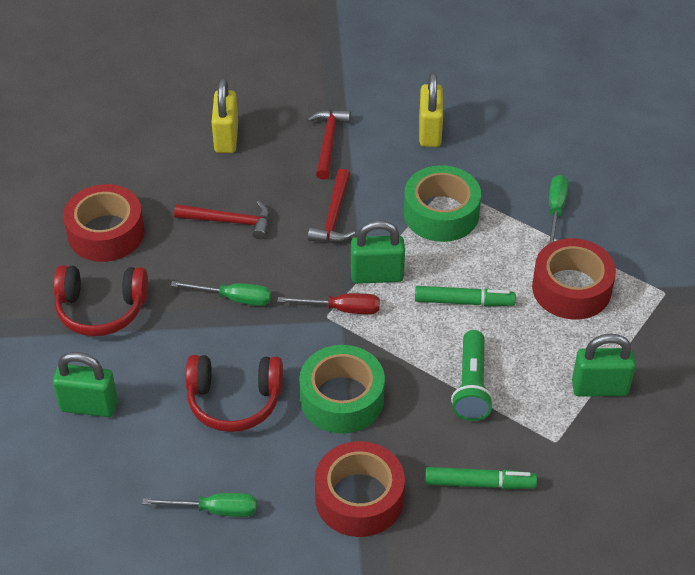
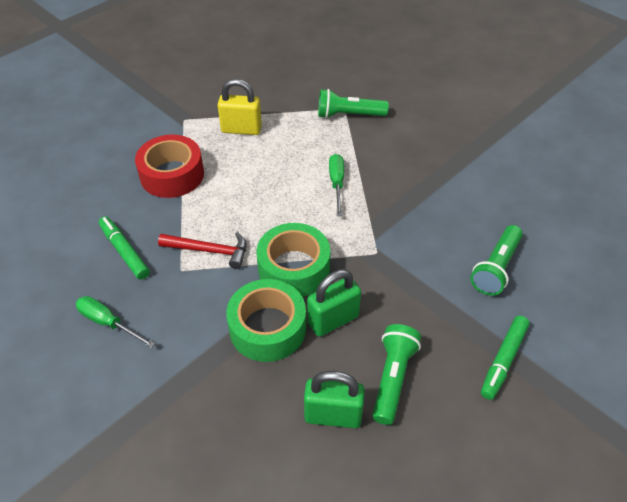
green flashlight: [451,330,493,421] = 1 -> [318,89,389,118] [372,324,421,425] [470,225,523,295] = 3
green padlock: [53,352,118,417] [351,220,405,284] [572,334,636,397] = 3 -> [304,371,365,428] [307,270,361,337] = 2
green screwdriver: [142,493,257,517] [171,281,271,306] [548,175,569,244] = 3 -> [76,296,155,348] [329,154,344,216] = 2
red hammer: [174,201,270,239] [307,110,351,179] [308,169,355,243] = 3 -> [158,232,247,269] = 1
red headphones: [54,265,148,336] [186,355,283,432] = 2 -> none = 0
red screwdriver: [277,293,380,314] = 1 -> none = 0
red tape: [63,184,145,262] [315,441,405,537] [532,238,616,320] = 3 -> [135,135,204,198] = 1
yellow padlock: [212,78,238,153] [419,72,443,147] = 2 -> [218,79,262,135] = 1

